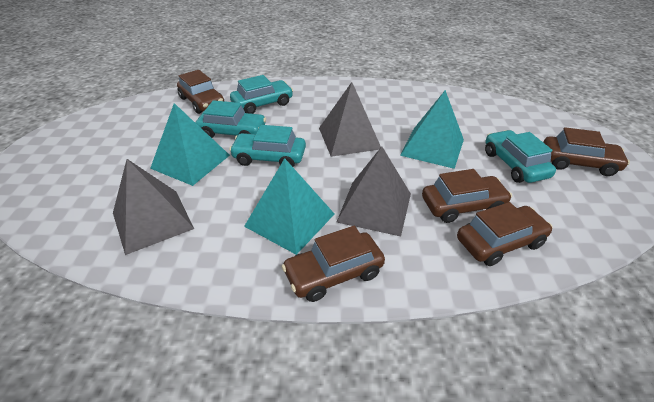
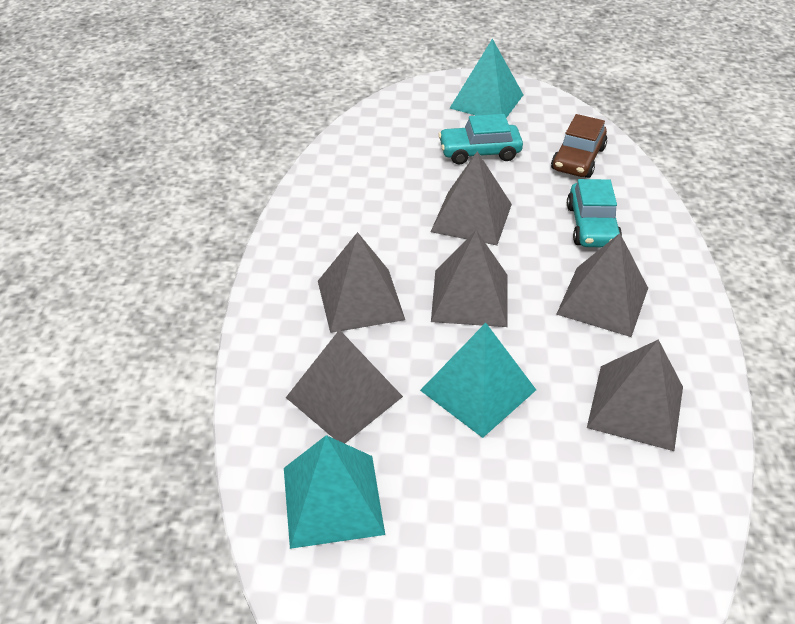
brown car: [177,70,224,114] [282,226,385,302] [422,169,512,223] [457,202,553,266] [543,127,630,176] = 5 -> [551,114,607,178] = 1
grey pyramid: [113,159,194,255] [319,82,381,157] [337,146,411,237] = 3 -> [286,329,403,443] [318,232,405,333] [431,151,512,245] [431,230,508,327] [556,233,648,337] [587,340,683,451] = 6
turquoise car: [195,100,266,138] [229,125,306,167] [230,75,293,114] [485,130,556,183] = 4 -> [438,114,523,165] [567,179,622,247] = 2

